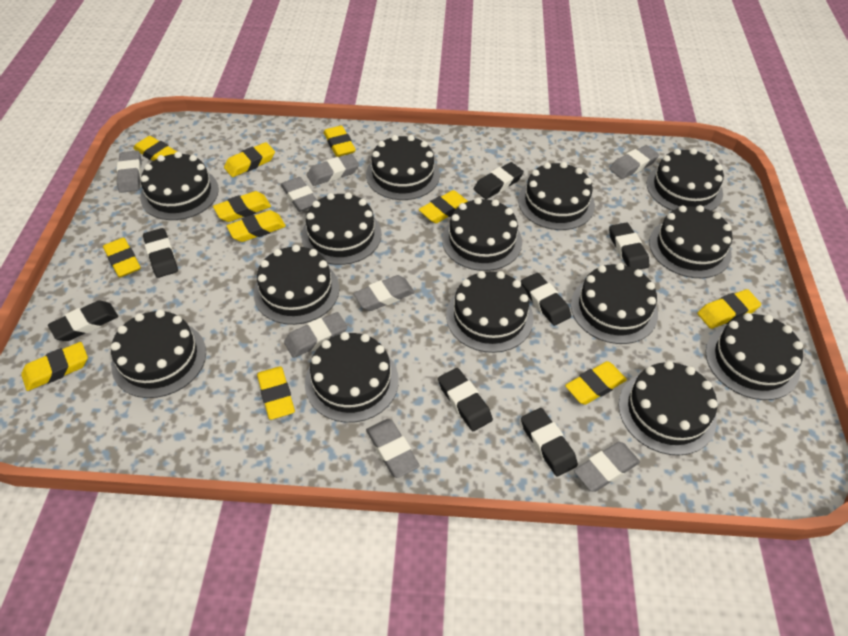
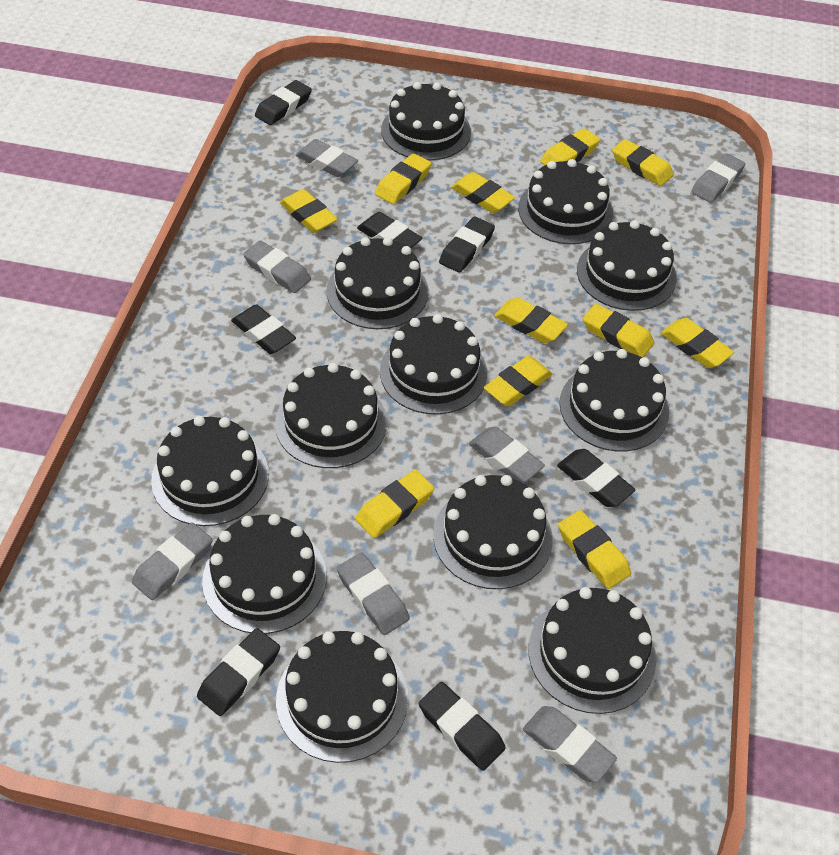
black cake: [111,310,206,398] [140,152,219,220] [254,245,339,325] [301,192,381,265] [305,332,399,423] [366,135,440,200] [442,198,522,271] [446,271,534,353] [518,162,595,230] [571,263,658,344] [619,361,718,455] [647,148,724,211] [649,205,733,278] [705,313,803,400] = 14 -> [151,416,269,526] [202,514,326,634] [275,363,387,468] [276,631,408,763] [327,237,429,329] [380,314,487,415] [381,82,471,161] [433,475,553,589] [518,159,614,244] [529,587,656,714] [560,349,669,452] [577,220,677,311] = 12
grey eraser: [117,150,142,193] [281,177,317,212] [284,312,347,358] [307,154,359,186] [353,275,415,311] [366,419,420,478] [574,442,640,492] [609,145,659,179] = 8 -> [132,522,213,600] [243,241,311,293] [295,139,358,177] [337,552,410,635] [469,426,545,483] [523,706,617,783] [691,153,745,203] = 7

